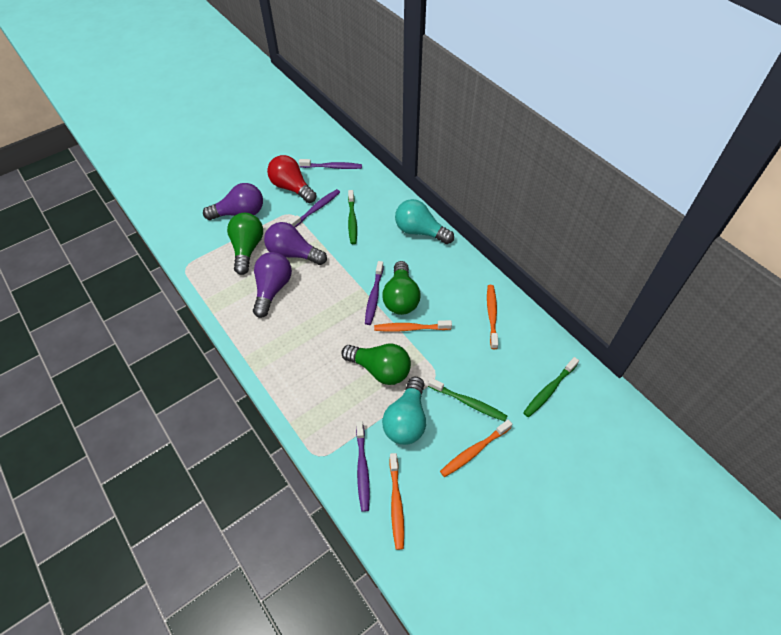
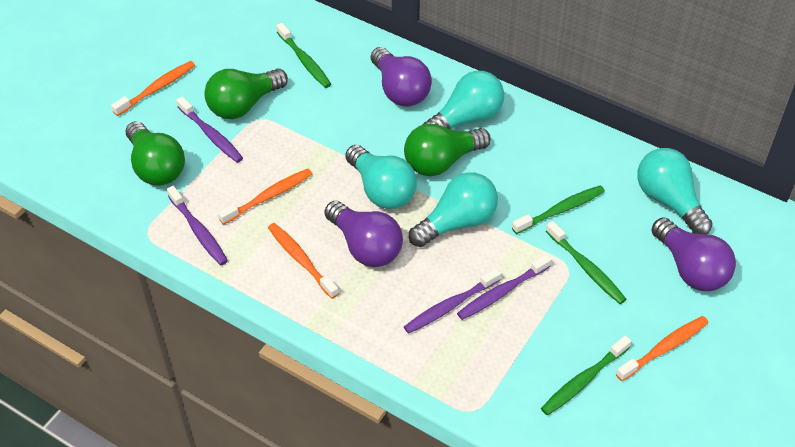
green toothbrush: [348,190,357,244] [428,378,507,421] [523,357,579,417] = 3 -> [276,23,331,88] [512,185,605,234] [541,335,631,415] [546,221,626,304] = 4
red light bulb: [267,155,317,203] = 1 -> none = 0
turquoise light bulb: [382,377,426,445] [395,199,454,244] = 2 -> [345,145,417,209] [409,172,498,247] [423,71,504,129] [637,148,712,235] = 4

